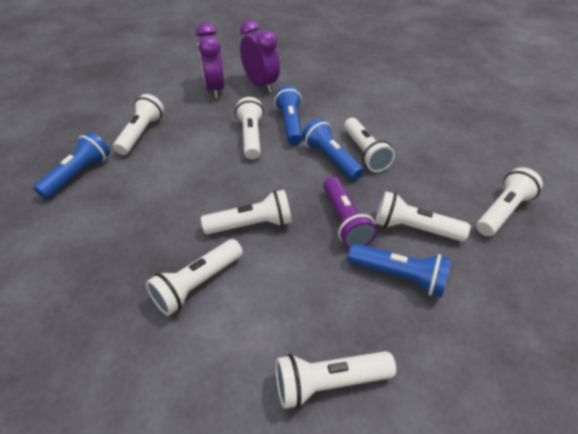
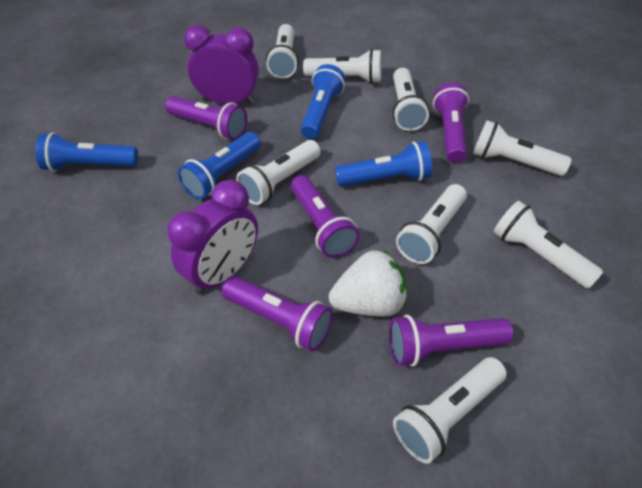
purple flashlight: [323,177,377,249] = 1 -> [165,96,247,140] [221,276,333,351] [291,175,359,258] [389,315,513,367] [433,83,469,163] = 5
white strawberry: none = 0 -> [329,249,407,317] = 1

